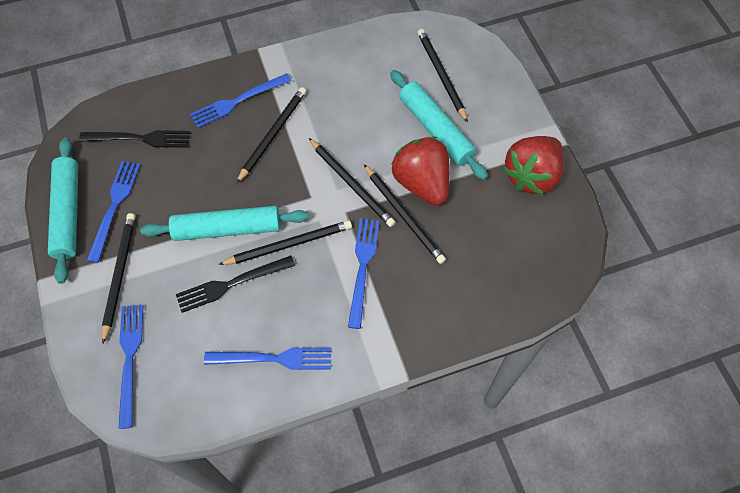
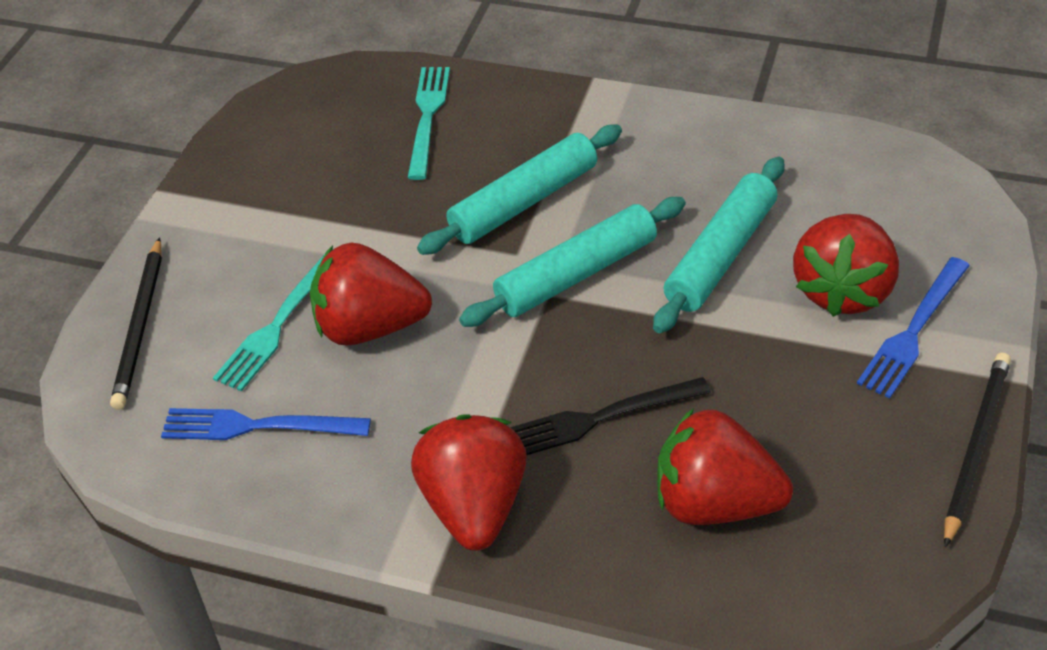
black fork: [79,130,191,148] [176,255,295,313] = 2 -> [510,377,711,455] = 1
black pencil: [102,213,135,343] [218,220,352,265] [236,87,306,184] [309,138,395,227] [364,164,446,264] [417,29,468,123] = 6 -> [110,237,162,409] [944,352,1011,548] = 2
blue fork: [87,161,140,263] [118,305,144,429] [190,73,292,128] [204,348,331,370] [348,218,379,329] = 5 -> [161,408,371,440] [857,257,970,399] = 2
red strawberry: [391,136,450,206] [503,136,564,195] = 2 -> [310,243,432,346] [411,414,527,551] [657,408,793,525] [793,214,899,317] = 4
turquoise fork: none = 0 -> [213,254,325,391] [408,67,450,180] = 2

